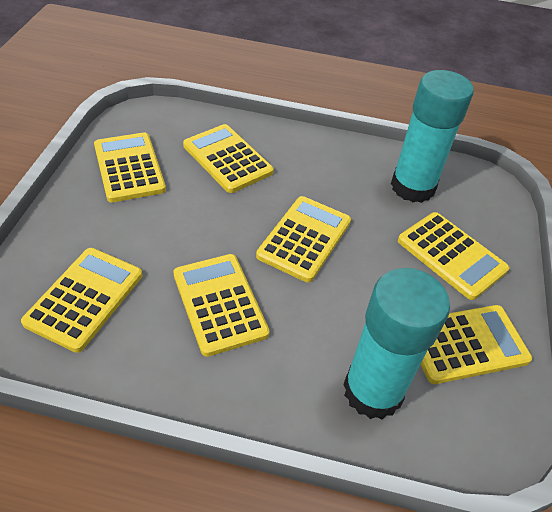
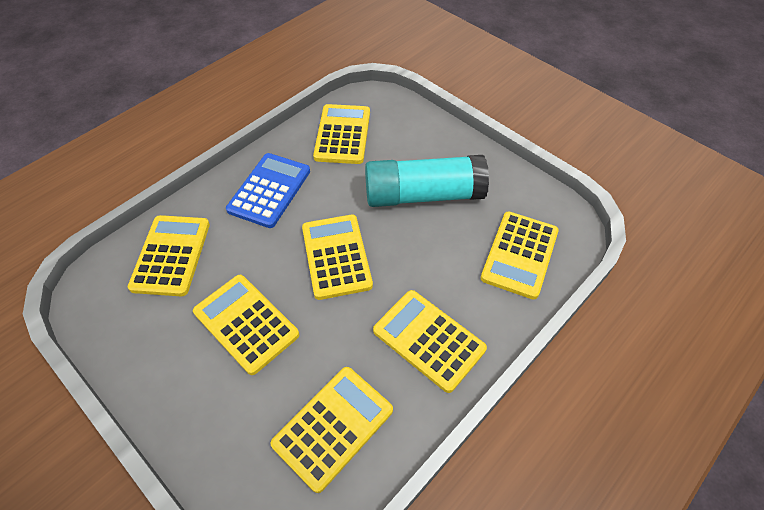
blue calculator: none = 0 -> [226,153,310,228] = 1
turquoise glue stick: [343,268,450,419] [391,70,474,203] = 2 -> [365,155,489,207] = 1

